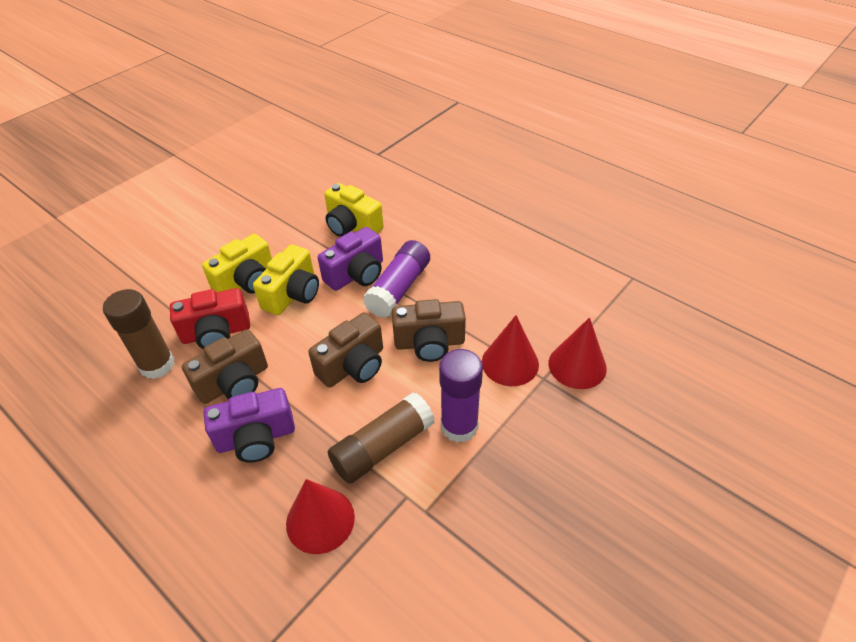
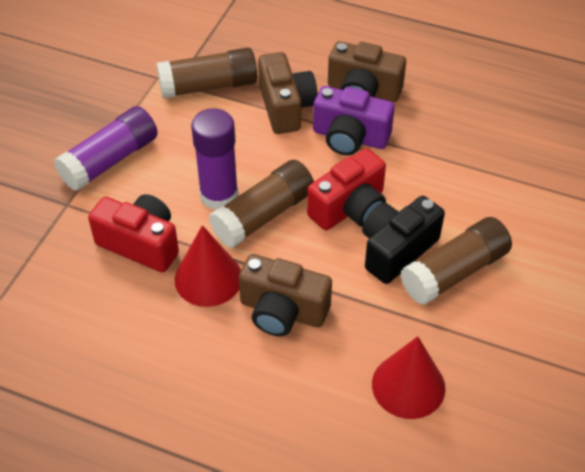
black camera: none = 0 -> [362,196,445,284] = 1
brown glue stick: [103,289,175,379] [328,392,435,484] = 2 -> [156,48,257,99] [209,160,314,248] [400,217,512,305] = 3
purple camera: [204,388,295,463] [318,227,383,291] = 2 -> [313,86,395,155] = 1
red camera: [170,288,250,349] = 1 -> [88,194,179,272] [307,148,386,230] = 2
red cone: [286,479,355,554] [482,315,539,386] [548,317,607,389] = 3 -> [175,225,241,307] [372,336,445,419] = 2
yellow camera: [202,234,272,294] [253,244,319,315] [324,183,384,237] = 3 -> none = 0

